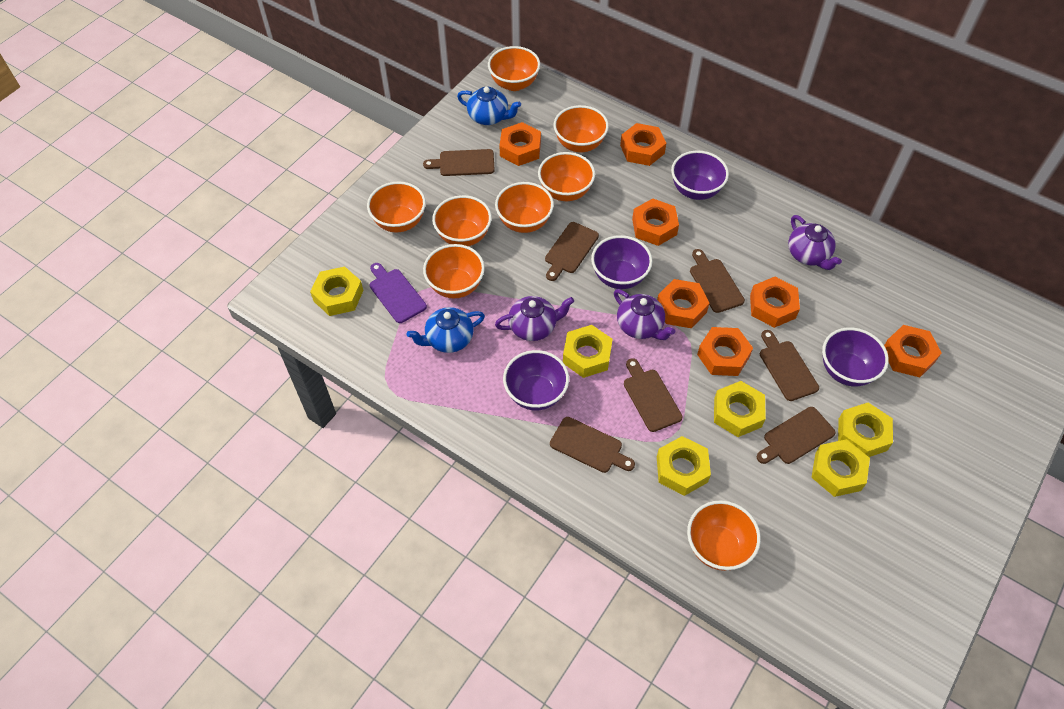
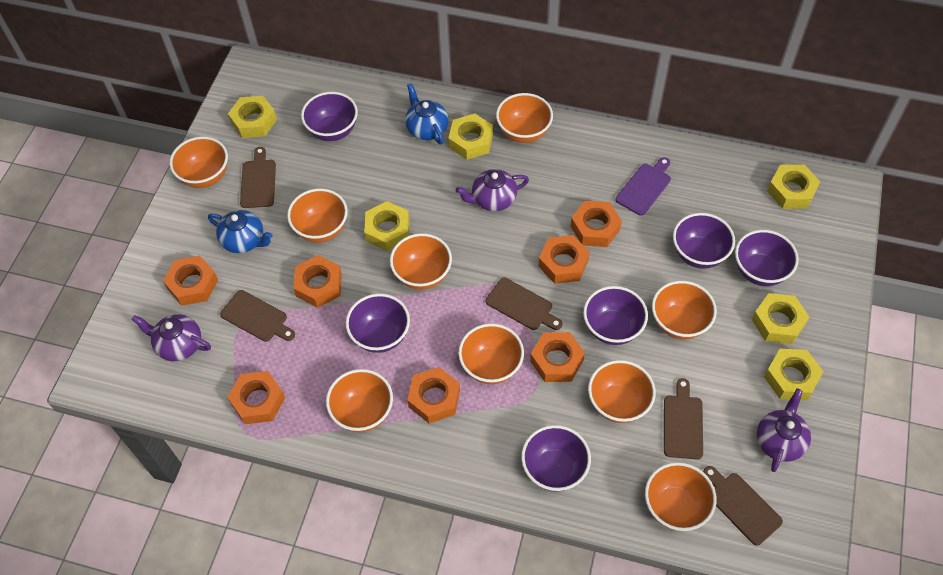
brown cutting board: [423,149,495,176] [545,222,599,281] [550,417,635,473] [624,358,683,432] [690,249,745,313] [757,407,836,464] [760,330,819,401] = 7 -> [220,290,295,342] [240,147,276,208] [486,278,563,330] [664,378,703,460] [703,466,783,546] = 5
orange bowl: [367,181,426,232] [423,244,485,298] [432,195,492,246] [488,46,540,91] [495,182,554,233] [538,152,595,201] [554,105,609,152] [687,500,761,571] = 8 -> [170,136,228,188] [287,188,348,243] [326,369,393,432] [390,233,452,290] [458,323,524,384] [496,93,553,143] [588,360,656,423] [645,462,717,531] [652,281,717,340] = 9
purple bowl: [503,350,569,411] [591,235,652,289] [671,151,729,200] [822,327,889,386] = 4 -> [301,92,358,141] [346,293,410,353] [521,425,591,492] [583,286,648,345] [673,213,735,269] [735,230,799,286] = 6

